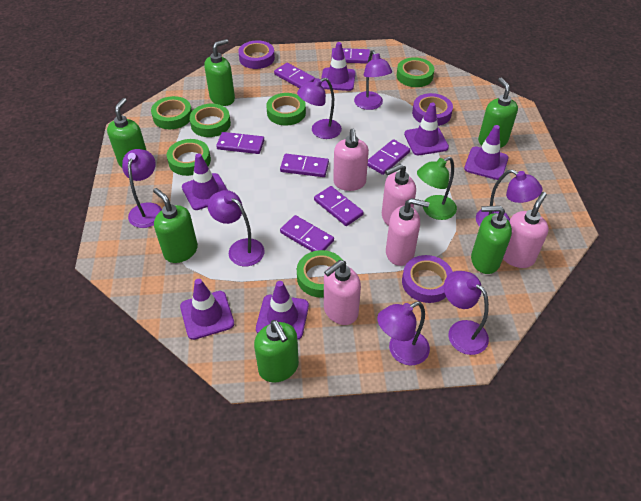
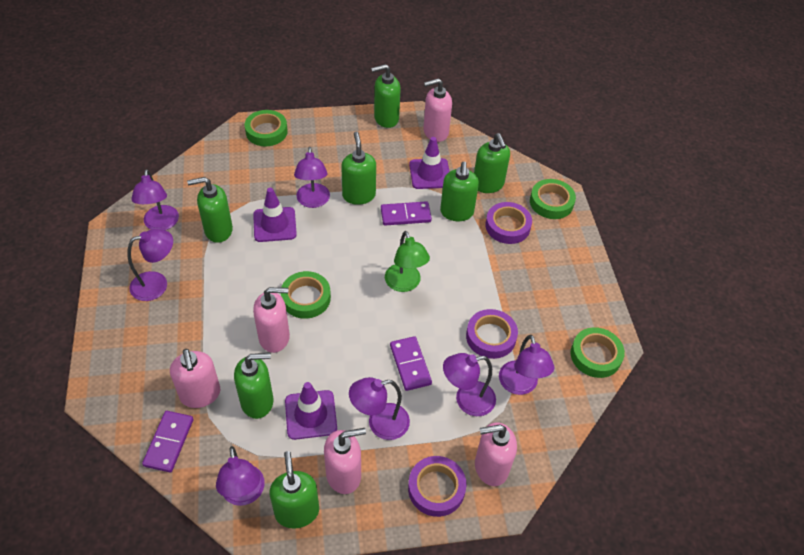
green soap dispenser: [107,98,147,167] [153,188,198,263] [204,39,235,106] [254,320,299,383] [471,206,512,274] [478,77,518,148] = 6 -> [187,177,233,243] [234,353,273,419] [269,451,319,529] [341,132,376,205] [371,64,401,128] [440,161,479,221] [474,133,510,193] = 7
green tape: [151,96,192,129] [167,139,211,176] [189,104,231,137] [266,93,306,126] [297,250,343,298] [397,57,434,87] = 6 -> [245,110,288,146] [281,271,331,319] [530,179,576,219] [571,327,625,378] = 4
purple domino: [216,132,264,154] [274,63,315,88] [280,154,329,177] [280,215,334,252] [314,186,364,226] [331,48,370,64] [368,139,410,175] = 7 -> [142,411,193,472] [381,201,432,225] [390,336,432,391] = 3
purple traffic cone: [180,279,234,340] [182,153,227,210] [256,281,309,340] [321,42,356,91] [404,103,449,155] [464,125,509,180] = 6 -> [253,188,297,242] [285,382,337,440] [409,137,450,189] = 3

